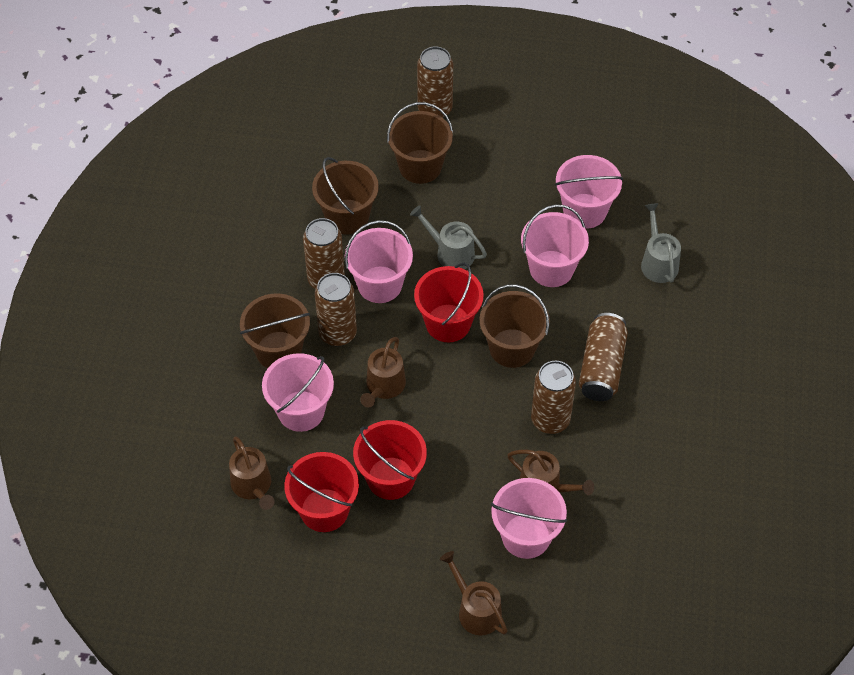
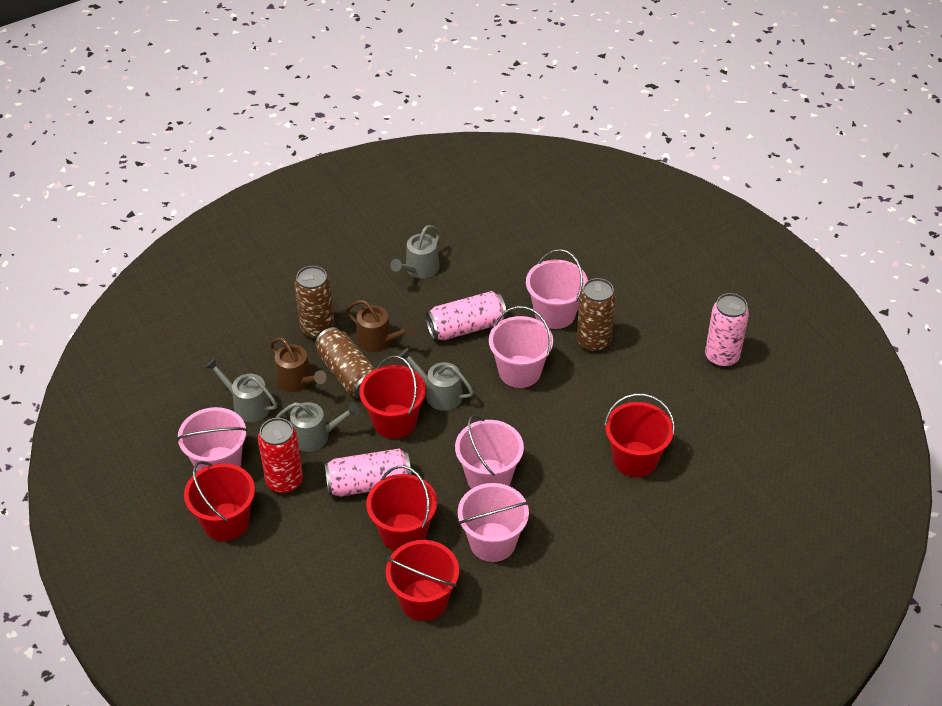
brown bucket: [240,293,310,368] [312,157,379,234] [387,102,453,184] [480,284,550,368] = 4 -> none = 0
brown can: [303,218,345,288] [315,273,357,346] [417,46,453,118] [531,361,576,434] [579,313,628,401] = 5 -> [294,266,335,339] [315,327,375,399] [577,278,616,352] = 3
brown watering can: [229,436,275,510] [360,337,406,408] [440,551,508,636] [507,450,594,495] = 4 -> [270,337,327,392] [346,300,415,352] = 2
grey watering can: [410,205,487,269] [641,203,681,283] = 2 -> [205,358,277,422] [275,402,360,452] [390,225,441,278] [399,348,474,411] = 4
pink can: none = 0 -> [324,449,412,497] [426,291,507,340] [705,293,749,367] = 3
red bucket: [284,452,359,532] [353,420,427,500] [414,263,484,342] = 3 -> [184,461,255,541] [359,356,426,439] [366,466,437,551] [386,540,459,621] [604,393,675,477] = 5
red can: none = 0 -> [258,418,303,494] = 1

